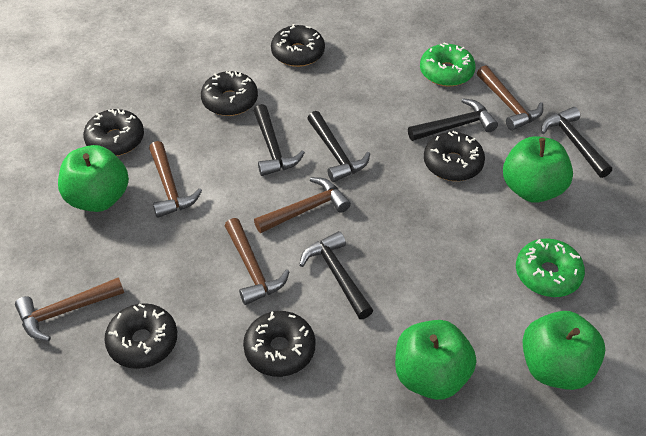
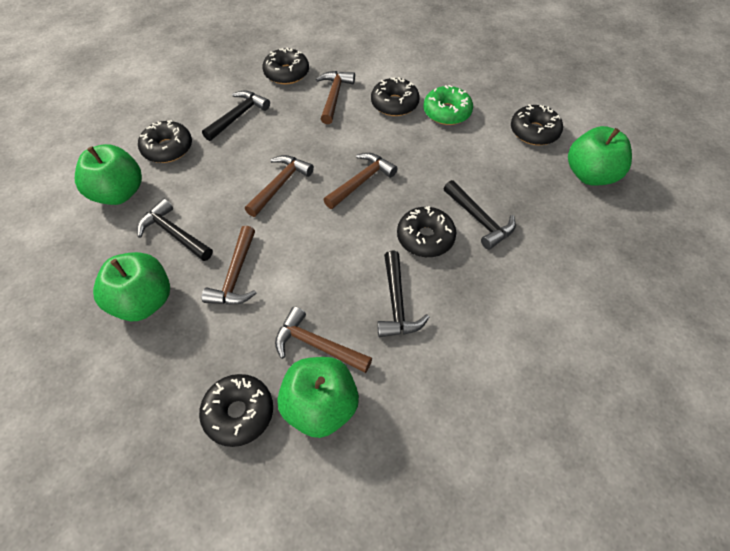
black hammer: [254,104,305,176] [299,231,373,319] [307,111,370,182] [408,98,498,141] [541,107,612,178] = 5 -> [137,199,213,261] [202,90,270,141] [377,251,429,337] [443,180,516,250] = 4
green donut: [420,43,476,87] [516,238,585,297] = 2 -> [424,85,473,125] = 1

